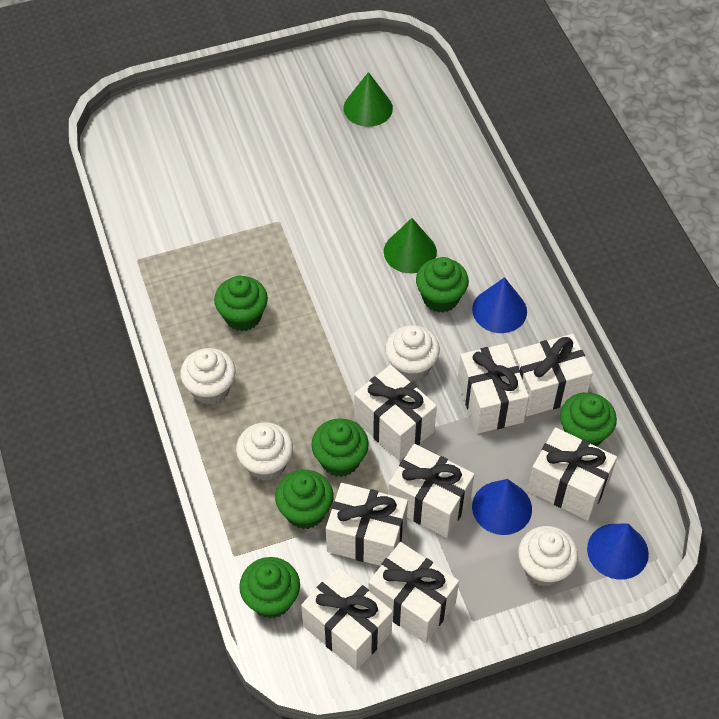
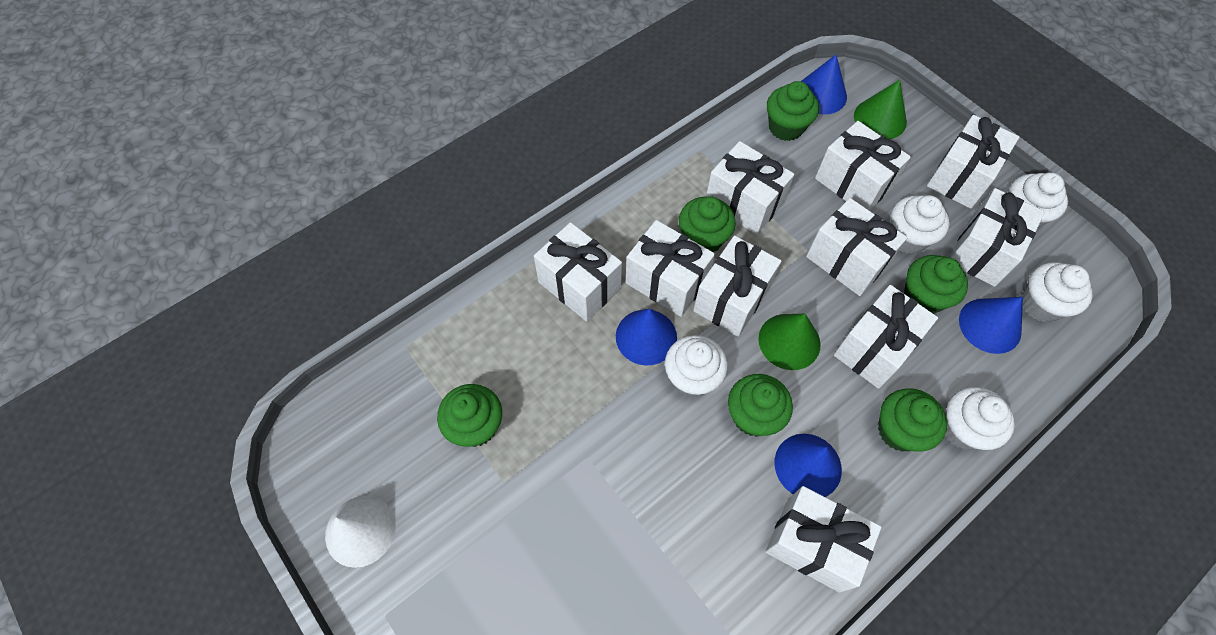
blue cone: [472,277,527,333] [472,479,532,535] [587,523,649,580] = 3 -> [616,309,677,366] [775,434,842,497] [801,55,847,115] [959,297,1023,354] = 4
white cone: none = 0 -> [325,496,396,568] = 1
white cupcake: [180,348,236,405] [236,422,293,481] [385,325,440,382] [518,526,578,587] = 4 -> [665,335,728,397] [890,195,950,254] [945,387,1015,450] [1008,172,1068,228] [1022,262,1093,322] = 5
white gift: [301,567,393,671] [326,483,408,566] [354,365,437,461] [368,542,459,643] [388,444,474,538] [458,343,529,434] [512,334,593,416] [527,427,617,521] = 8 -> [534,222,622,322] [625,220,715,317] [693,235,781,337] [706,141,795,235] [766,486,881,593] [806,198,907,296] [815,121,911,211] [834,285,938,389] [927,115,1019,209] [950,188,1045,287] = 10

